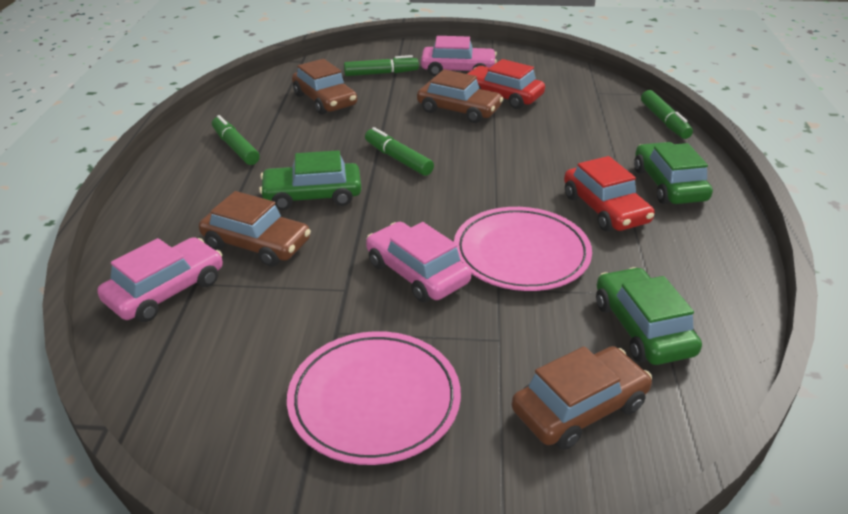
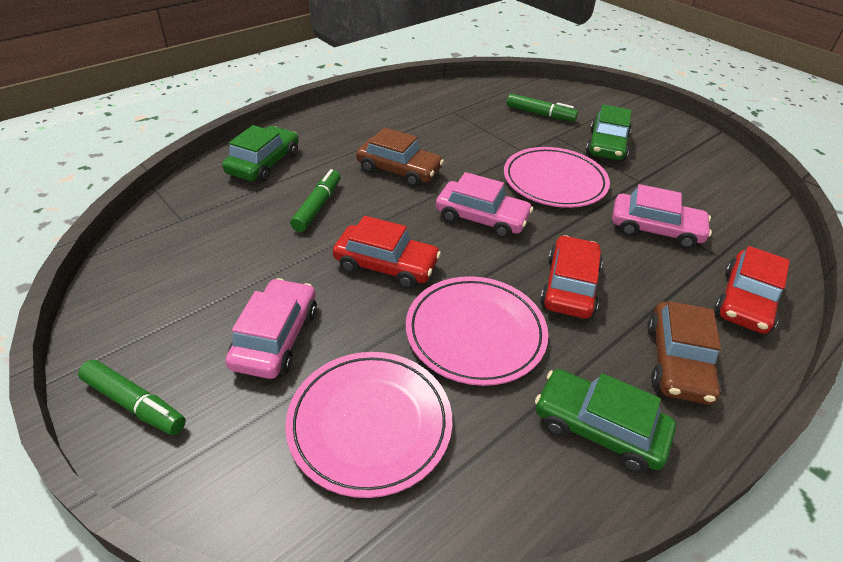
brown car: [199,191,311,267] [292,59,357,114] [417,69,503,123] [512,346,652,450] = 4 -> [356,127,444,187] [647,301,721,405] = 2
green marker: [212,115,260,165] [344,55,419,76] [365,127,434,176] [641,90,693,139] = 4 -> [78,360,186,435] [290,169,341,232] [507,93,578,122] = 3
pink plate: [287,331,461,465] [454,207,592,291] = 2 -> [285,352,452,498] [406,276,549,386] [504,147,610,208] = 3
red car: [467,59,545,109] [564,156,655,232] = 2 -> [333,216,441,289] [540,235,603,319] [714,246,790,334] = 3

